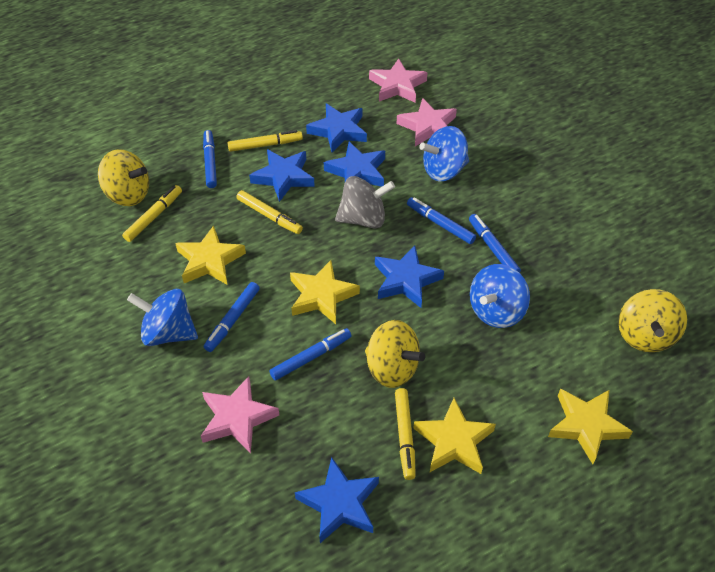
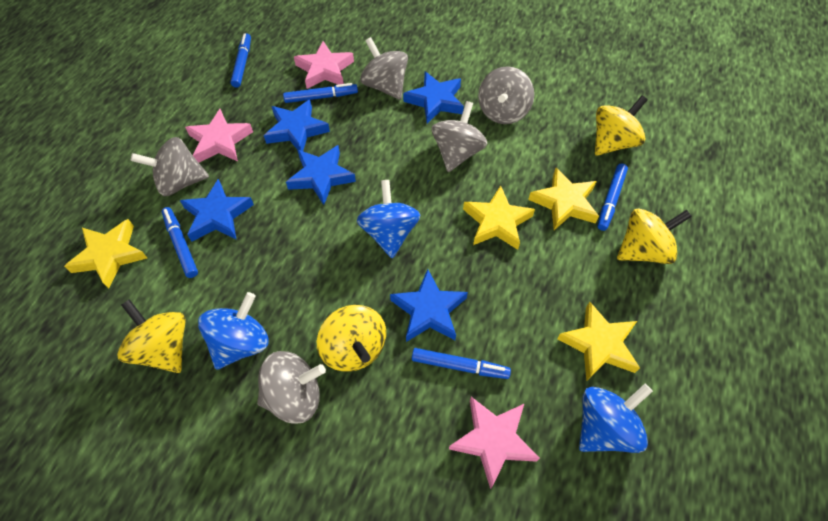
grey spinning top: [335,176,395,228] = 1 -> [131,137,209,196] [257,351,326,424] [360,37,408,100] [431,101,487,172] [478,66,534,124] = 5
yellow marker: [122,185,182,242] [228,130,303,152] [237,190,303,234] [395,388,416,480] = 4 -> none = 0
yellow spinning top: [98,149,149,206] [365,320,425,388] [618,289,687,352] = 3 -> [117,299,186,373] [317,305,386,372] [595,95,648,156] [617,208,692,264] = 4

